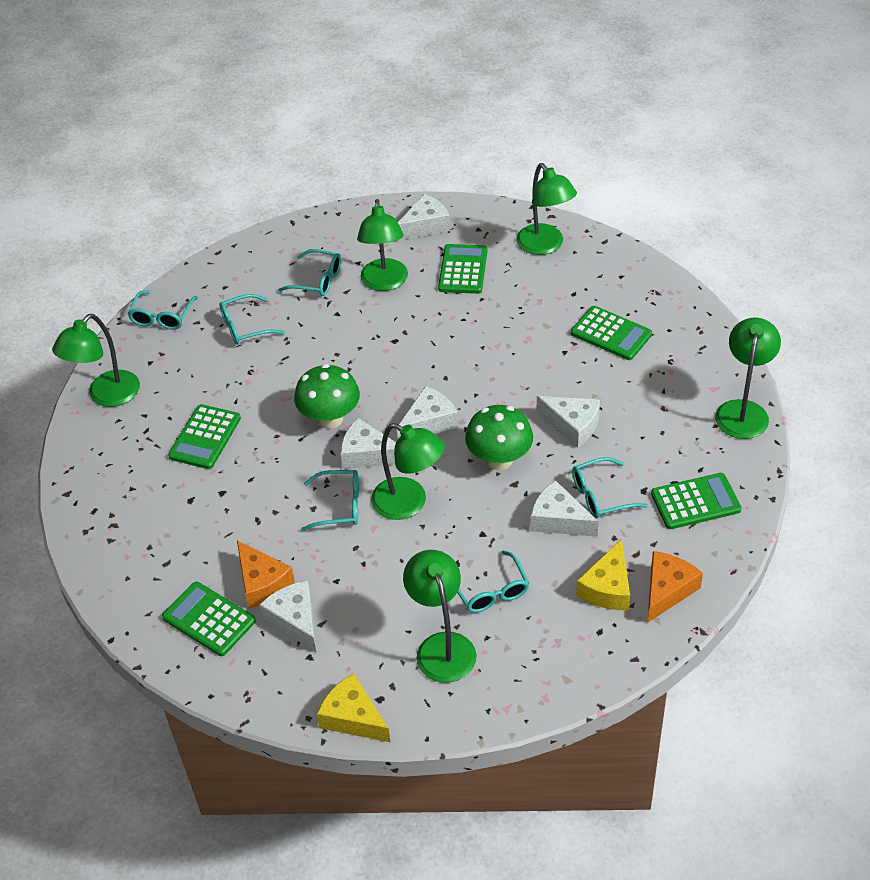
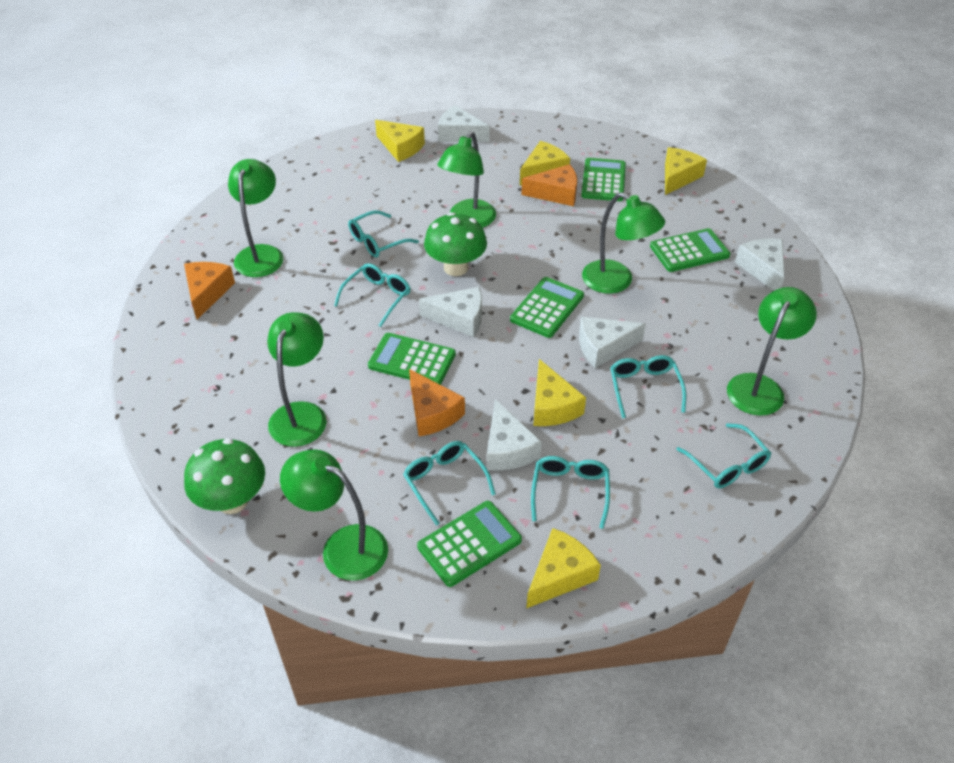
orange cheese: [237,540,295,609] [647,551,703,623] = 2 -> [184,262,235,319] [409,369,465,436] [521,164,577,206] = 3
white cheese: [259,580,316,652] [341,418,396,469] [397,194,450,241] [397,386,458,439] [531,480,599,537] [537,396,600,448] = 6 -> [419,287,482,337] [438,106,489,142] [487,399,542,471] [579,317,646,368] [735,238,785,291] = 5
yellow cheese: [317,673,390,742] [576,539,630,610] = 2 -> [375,120,425,162] [520,141,570,185] [526,528,601,609] [533,359,586,426] [665,147,707,195] = 5

